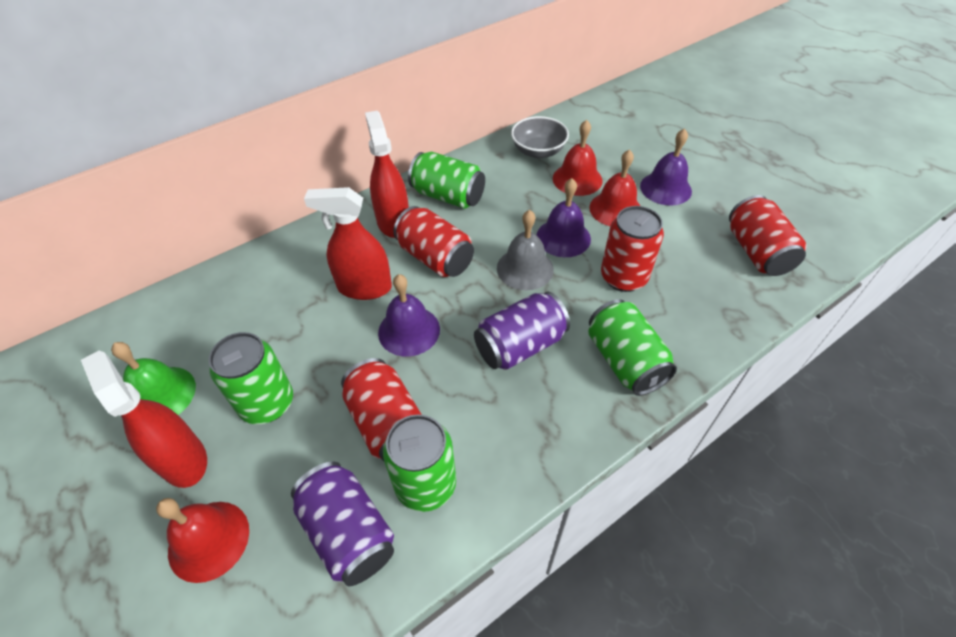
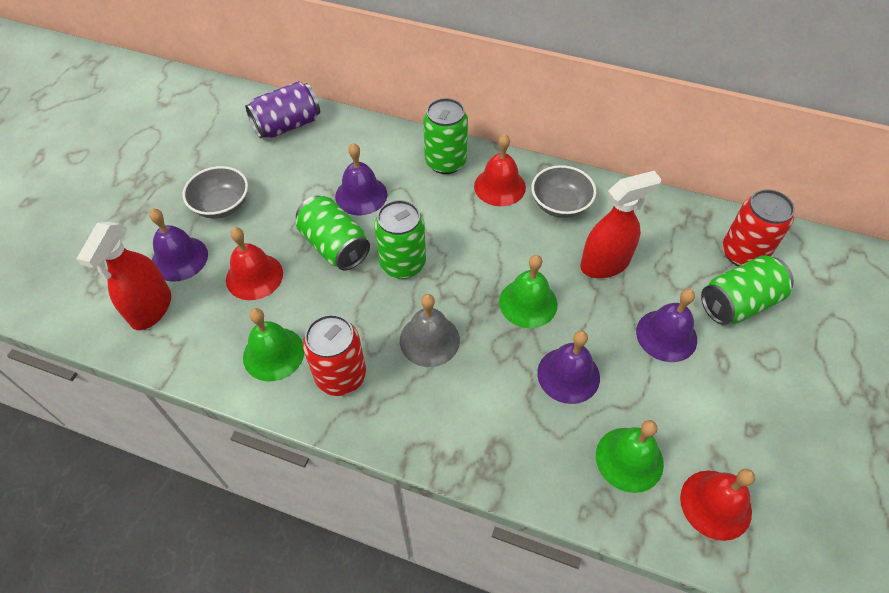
green bell: [111,342,196,415] = 1 -> [243,308,304,381] [499,255,558,328] [596,420,664,493] = 3
grey bowl: [511,116,569,158] = 1 -> [183,166,248,219] [531,165,596,218] = 2
purple bell: [378,274,440,356] [537,178,591,257] [640,128,692,205] = 3 -> [149,209,208,282] [335,143,387,215] [537,331,600,404] [636,289,697,362] = 4
purple can: [291,461,394,586] [474,292,570,370] = 2 -> [245,81,320,139] = 1
red can: [341,358,422,461] [393,206,474,277] [601,206,664,292] [729,195,807,276] = 4 -> [303,314,366,396] [722,189,795,266] = 2
red spray bottle: [81,351,207,488] [304,187,392,300] [365,111,409,238] = 3 -> [77,222,171,330] [580,171,662,278] = 2

